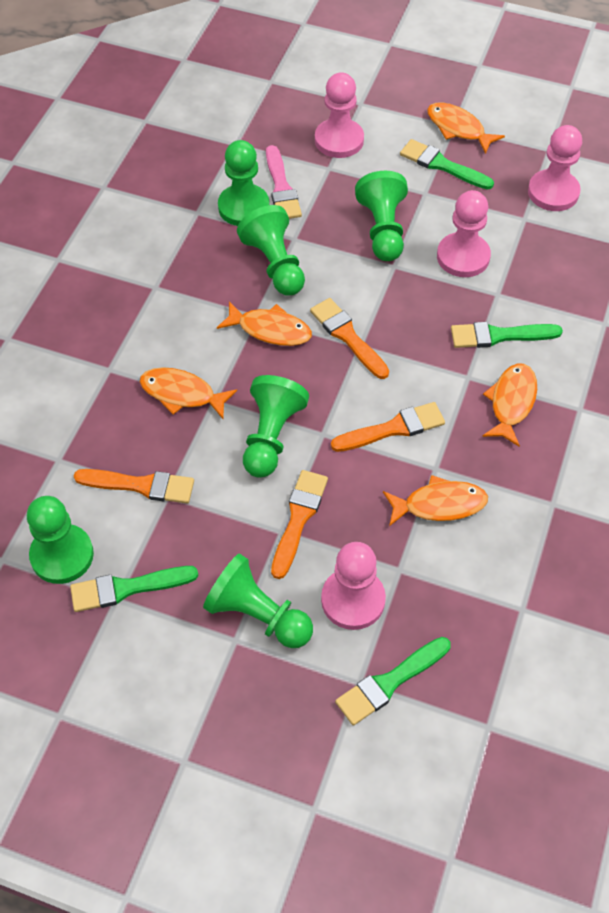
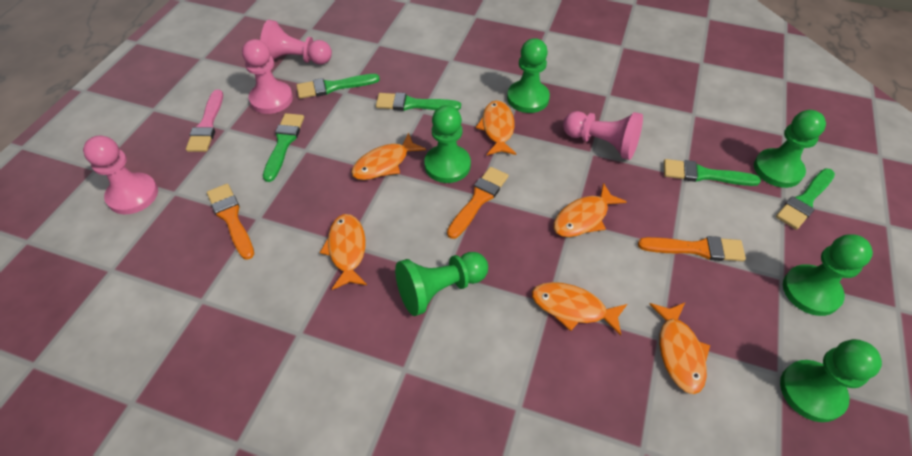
green brush: [70,566,198,612] [335,637,451,725] [400,139,494,190] [451,322,563,348] = 4 -> [263,113,304,182] [296,74,380,99] [376,92,461,111] [664,159,761,186] [776,168,835,230] = 5
orange brush: [74,469,194,503] [271,470,328,579] [310,298,389,379] [331,402,445,452] = 4 -> [207,184,254,260] [447,167,509,239] [638,236,746,261] = 3
orange fish: [140,367,237,419] [217,301,312,346] [383,475,488,526] [427,102,505,154] [482,364,537,447] = 5 -> [320,214,367,290] [351,133,426,180] [476,100,516,155] [532,282,627,336] [554,183,627,237] [649,303,710,394] = 6

